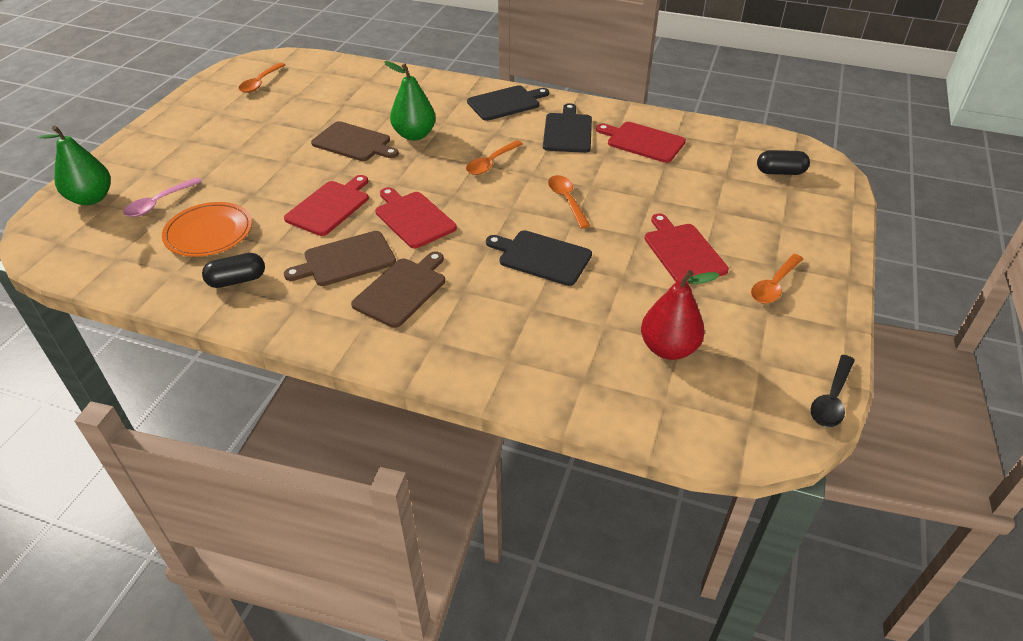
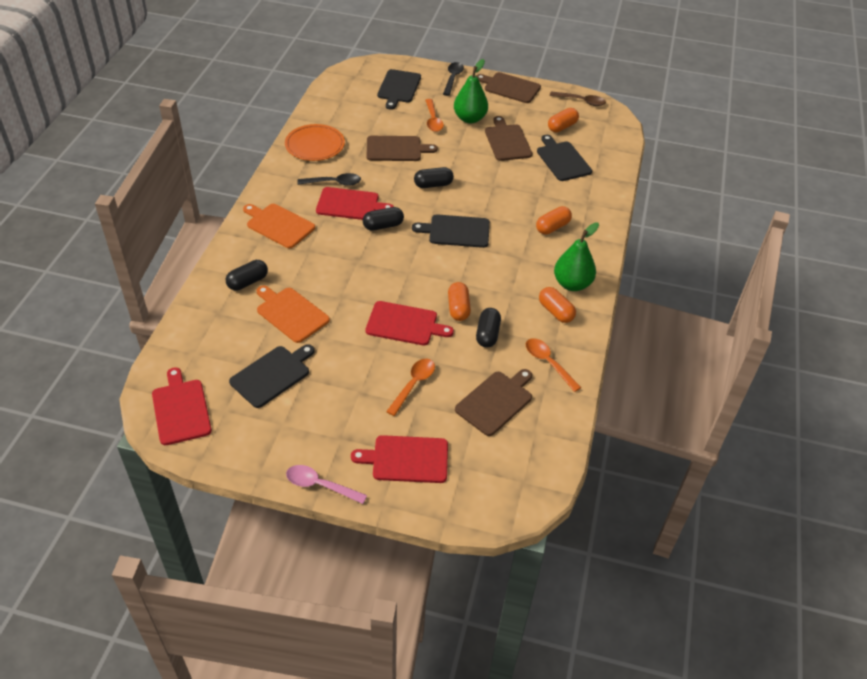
black capsule: [202,253,265,288] [757,150,810,175] = 2 -> [226,260,268,291] [363,207,404,231] [414,167,454,188] [476,308,501,348] = 4
black cutting board: [467,85,549,121] [486,230,592,286] [543,103,592,153] = 3 -> [229,344,315,408] [377,69,421,110] [412,214,490,248] [537,135,592,181] = 4
black spoon: [811,355,855,427] = 1 -> [298,173,361,186] [443,62,464,96] = 2
brown cutting board: [284,231,396,286] [311,121,399,161] [351,251,445,328] = 3 -> [367,136,438,161] [455,369,532,436] [476,72,541,103] [485,116,532,161] = 4
brown spoon: none = 0 -> [550,92,606,106] = 1
orange capsule: none = 0 -> [448,282,471,321] [536,206,572,235] [539,287,576,323] [548,108,579,132] = 4
orange cutting board: none = 0 -> [243,204,315,248] [256,285,330,343] = 2
orange spoon: [239,63,285,93] [466,140,523,175] [548,175,590,228] [751,254,803,304] = 4 -> [386,359,435,416] [425,99,444,132] [526,338,581,392] = 3
red pear: [641,270,720,360] = 1 -> none = 0

